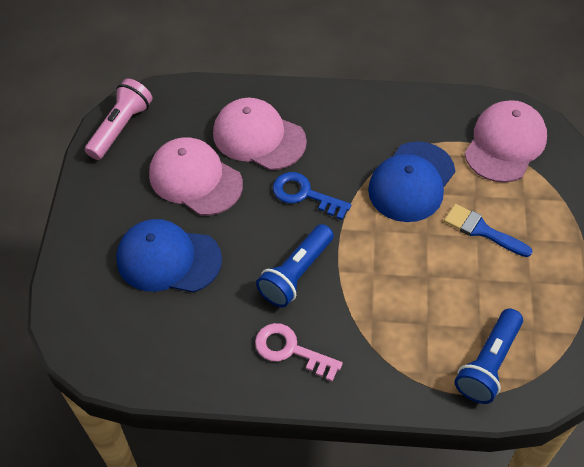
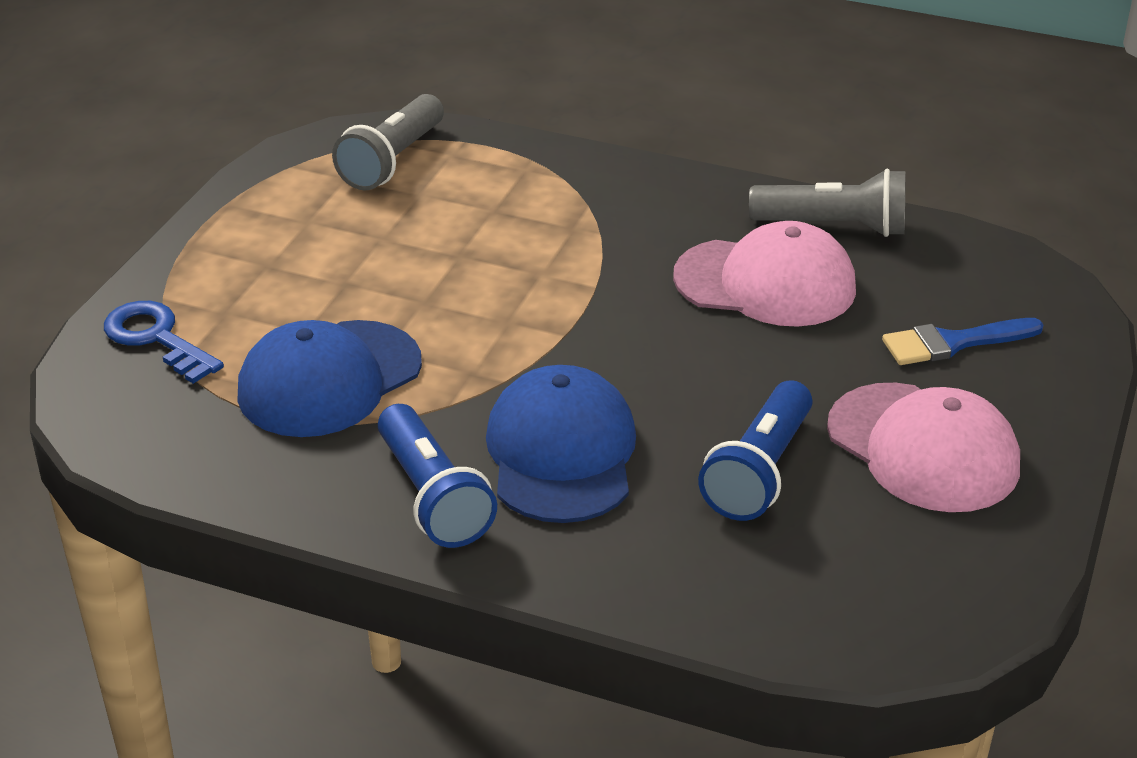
grey flashlight: none = 0 -> [332,94,444,191] [749,169,906,237] = 2
pink cap: [149,137,243,216] [213,98,307,170] [465,100,547,183] = 3 -> [673,221,856,327] [827,383,1020,512] = 2
pink flashlight: [85,79,153,160] = 1 -> none = 0
pink key: [255,323,343,382] = 1 -> none = 0

